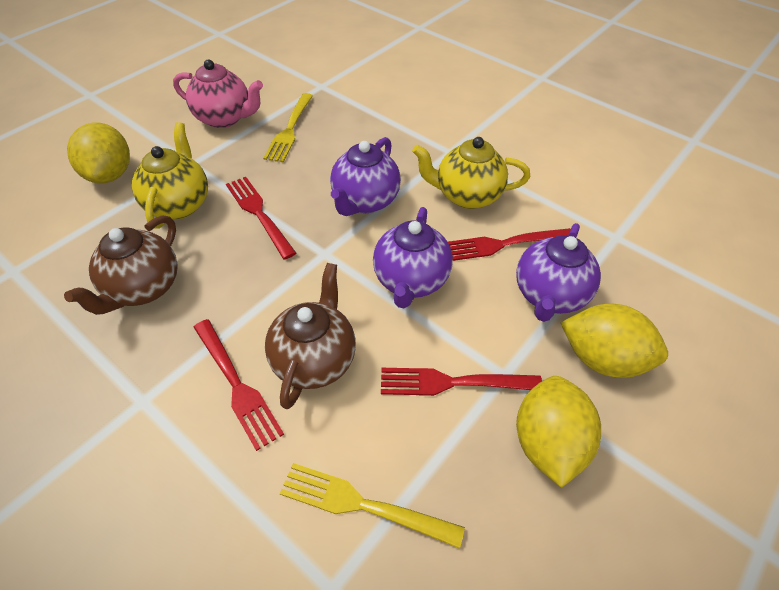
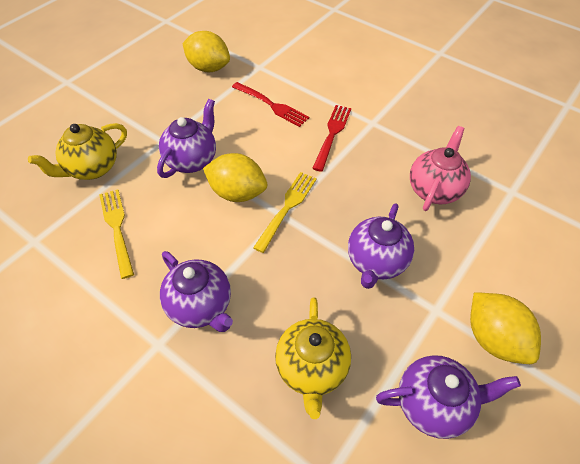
brown teapot: [64,215,177,315] [265,263,356,409] = 2 -> none = 0
purple teapot: [330,137,401,216] [373,207,453,308] [516,223,601,322] = 3 -> [157,99,216,178] [160,251,233,332] [348,203,414,289] [376,355,521,439] = 4
red fork: [193,319,284,451] [226,177,296,260] [381,368,542,396] [448,228,571,261] = 4 -> [232,82,309,127] [312,105,351,172] = 2

